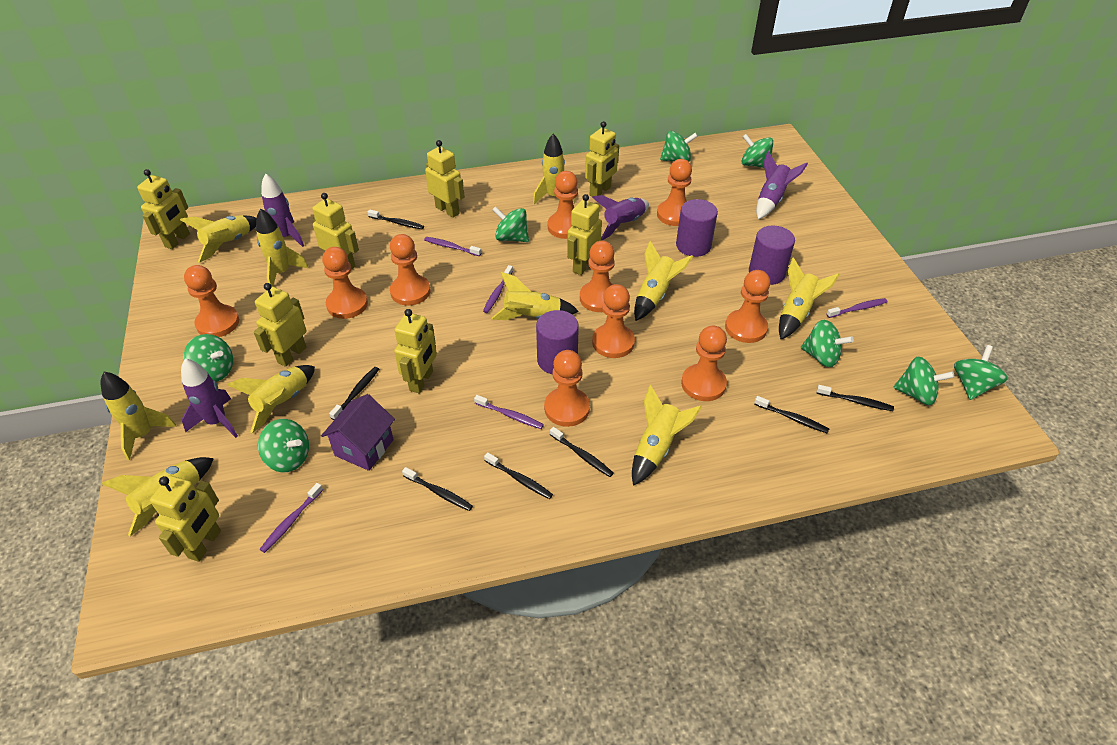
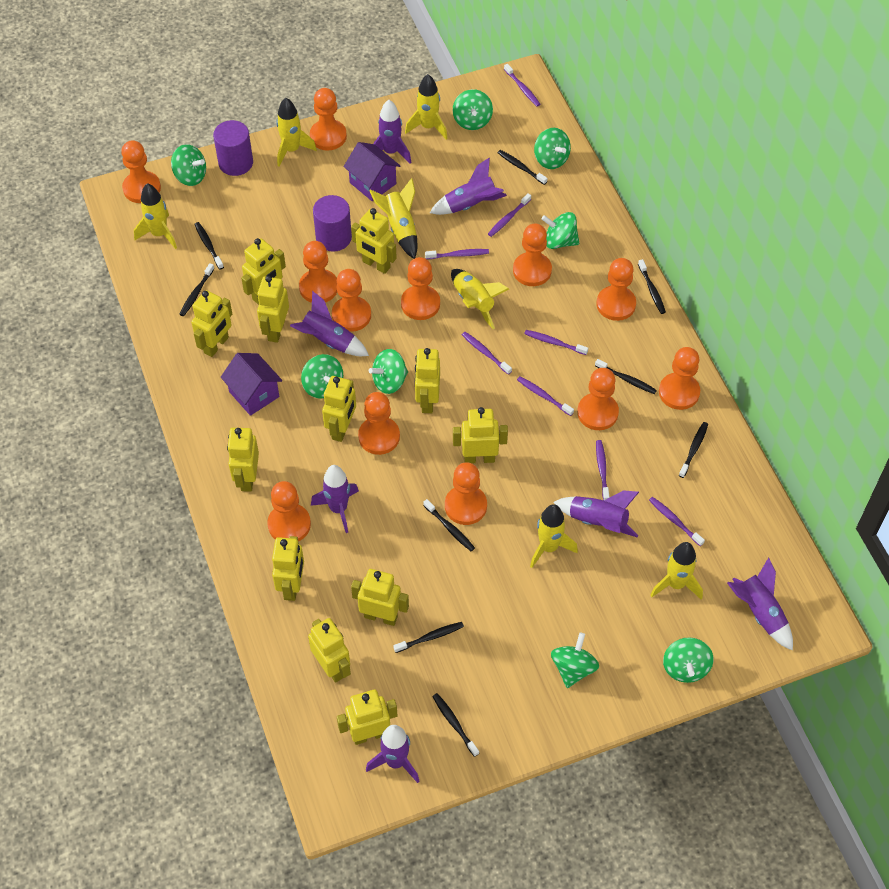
black toothbrush: [329,367,379,420] [368,210,424,230] [402,467,473,511] [484,452,553,499] [550,427,614,477] [754,396,829,433] [816,385,894,411] = 7 -> [179,263,215,316] [194,222,224,269] [393,622,464,653] [423,499,475,551] [432,693,479,757] [498,150,547,185] [595,359,657,394] [638,259,666,314] [679,422,708,478] = 9
orange pawn: [184,265,239,337] [322,247,368,319] [390,234,431,306] [544,350,590,427] [548,171,578,239] [580,241,615,312] [592,284,635,358] [657,159,692,226] [681,326,727,401] [725,270,770,343] = 10 -> [121,140,161,203] [267,481,311,541] [299,241,337,303] [310,88,347,151] [332,269,371,332] [358,392,400,455] [401,257,440,320] [445,462,487,525] [513,224,552,286] [577,368,619,430] [596,258,636,321] [659,347,700,410] = 12
purple cylinder: [536,310,579,374] [676,199,718,257] [749,226,795,285] = 3 -> [213,120,253,176] [313,195,352,252] = 2
purple house: [321,394,395,471] = 1 -> [221,353,282,416] [344,142,401,201] = 2
purple rocket: [181,358,238,438] [261,174,304,247] [592,195,649,240] [756,151,808,219] = 4 -> [290,291,369,356] [311,465,359,533] [366,725,419,783] [373,100,412,164] [430,157,507,215] [553,490,639,538] [727,557,793,651] = 7
purple toothbrush: [260,483,323,553] [424,237,481,256] [474,395,544,429] [483,265,513,313] [826,298,888,318] = 5 -> [425,249,489,259] [462,332,512,375] [488,193,531,237] [504,64,540,107] [517,376,574,416] [524,330,588,355] [596,440,610,501] [649,497,705,546] = 8
yellow robot: [137,169,190,249] [150,476,221,562] [254,283,307,367] [312,193,359,270] [394,309,437,393] [425,140,465,218] [567,194,602,275] [585,121,619,197] = 8 -> [191,290,232,357] [227,428,259,492] [241,238,286,305] [257,276,289,343] [272,536,304,601] [308,618,351,683] [322,376,356,442] [337,690,397,745] [351,208,397,274] [351,569,409,626] [415,348,440,413] [453,407,508,463] = 12
yellow rocket: [101,372,176,460] [102,457,214,536] [180,215,257,263] [227,365,315,433] [256,208,308,287] [491,272,579,320] [533,134,575,204] [632,385,702,486] [634,241,693,321] [779,257,840,339] = 10 -> [134,183,177,249] [276,98,317,167] [369,178,417,259] [405,74,448,140] [451,269,509,329] [530,504,578,568] [650,542,703,600] = 7

